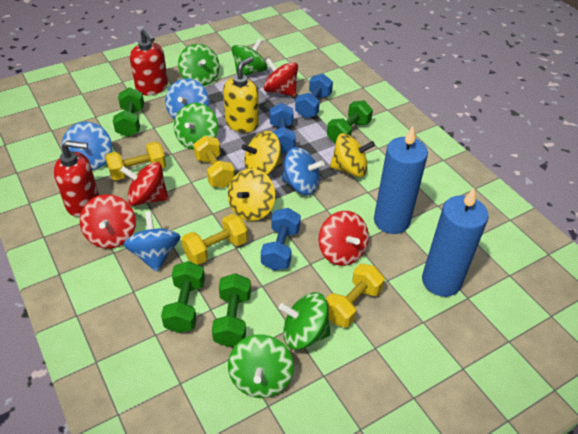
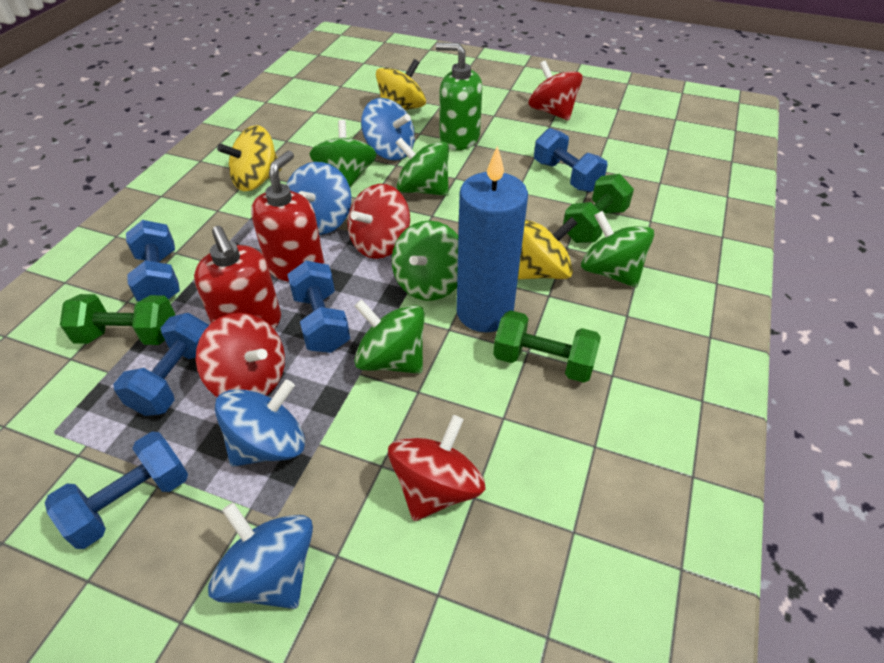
blue candle: [374,126,428,234] [422,188,489,297] = 2 -> [457,146,528,332] = 1
blue dumbbell: [261,208,301,271] [270,103,296,154] [295,74,333,118] = 3 -> [45,432,188,549] [113,313,209,416] [126,220,180,301] [287,261,350,353] [534,128,608,192] = 5
green dumbbell: [113,87,144,137] [161,261,205,333] [212,273,251,347] [327,100,373,144] = 4 -> [60,294,175,345] [493,310,601,383] [563,174,634,243] = 3
green soap dispenser: none = 0 -> [436,43,483,150] = 1
yellow dumbbell: [105,141,166,181] [181,214,248,265] [193,136,235,188] [326,264,385,327] = 4 -> none = 0
yellow soap dispenser: [223,57,259,133] = 1 -> none = 0

